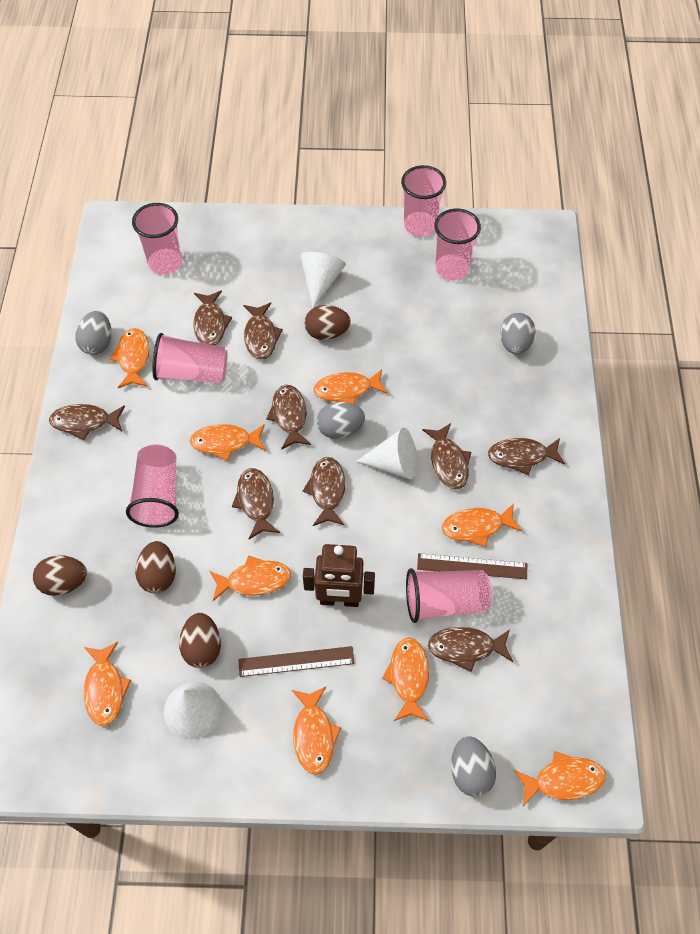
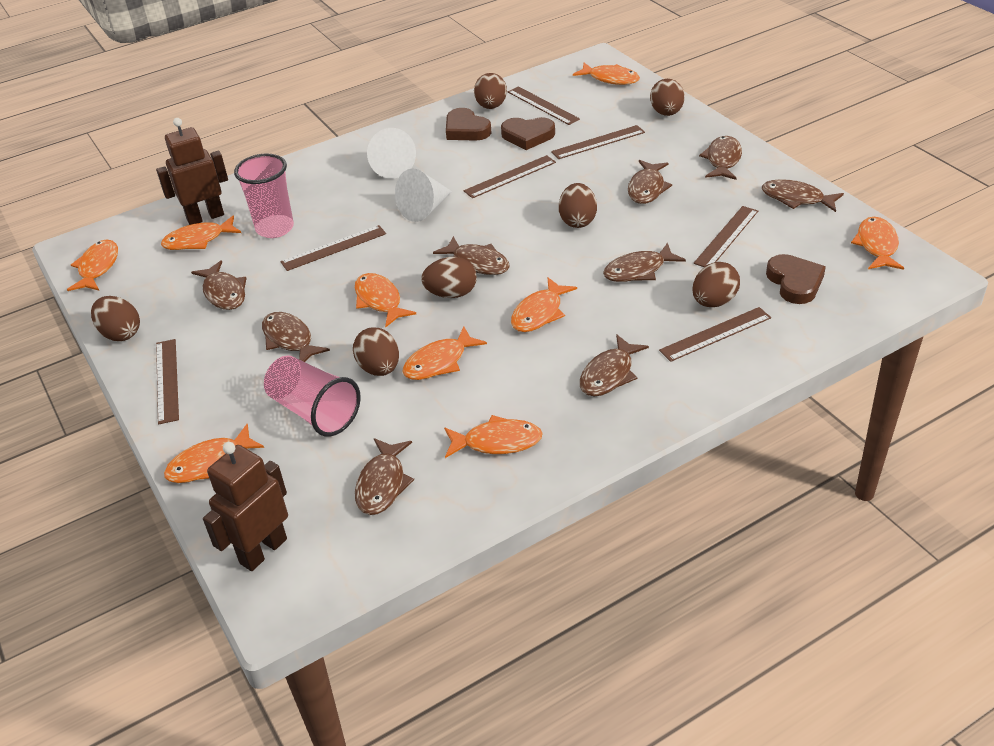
brown egg: [33,555,87,596] [135,541,176,593] [179,613,221,668] [305,305,351,340] = 4 -> [91,296,140,341] [353,327,399,376] [421,257,477,298] [474,73,507,109] [559,183,597,228] [650,79,685,116] [693,262,740,307] = 7
brown heart: none = 0 -> [446,108,491,141] [501,117,555,150] [766,254,826,304] = 3
brown robot: [303,544,375,607] = 1 -> [156,118,228,225] [203,442,288,571] = 2
brown ruler: [238,646,355,677] [417,553,527,579] = 2 -> [156,339,179,424] [280,225,386,271] [464,155,556,198] [508,86,580,125] [551,125,645,159] [659,307,771,362] [693,206,758,267] = 7
grey egg: [75,311,112,355] [317,402,365,439] [451,736,496,797] [500,313,536,354] = 4 -> none = 0
pink cup: [126,444,179,528] [132,203,182,275] [152,333,228,383] [401,165,446,237] [406,568,492,623] [434,208,481,280] = 6 -> [234,153,294,238] [264,356,361,437] = 2
white cone: [164,682,222,739] [300,252,346,308] [356,428,417,479] = 3 -> [367,128,416,179] [395,168,452,222] = 2

